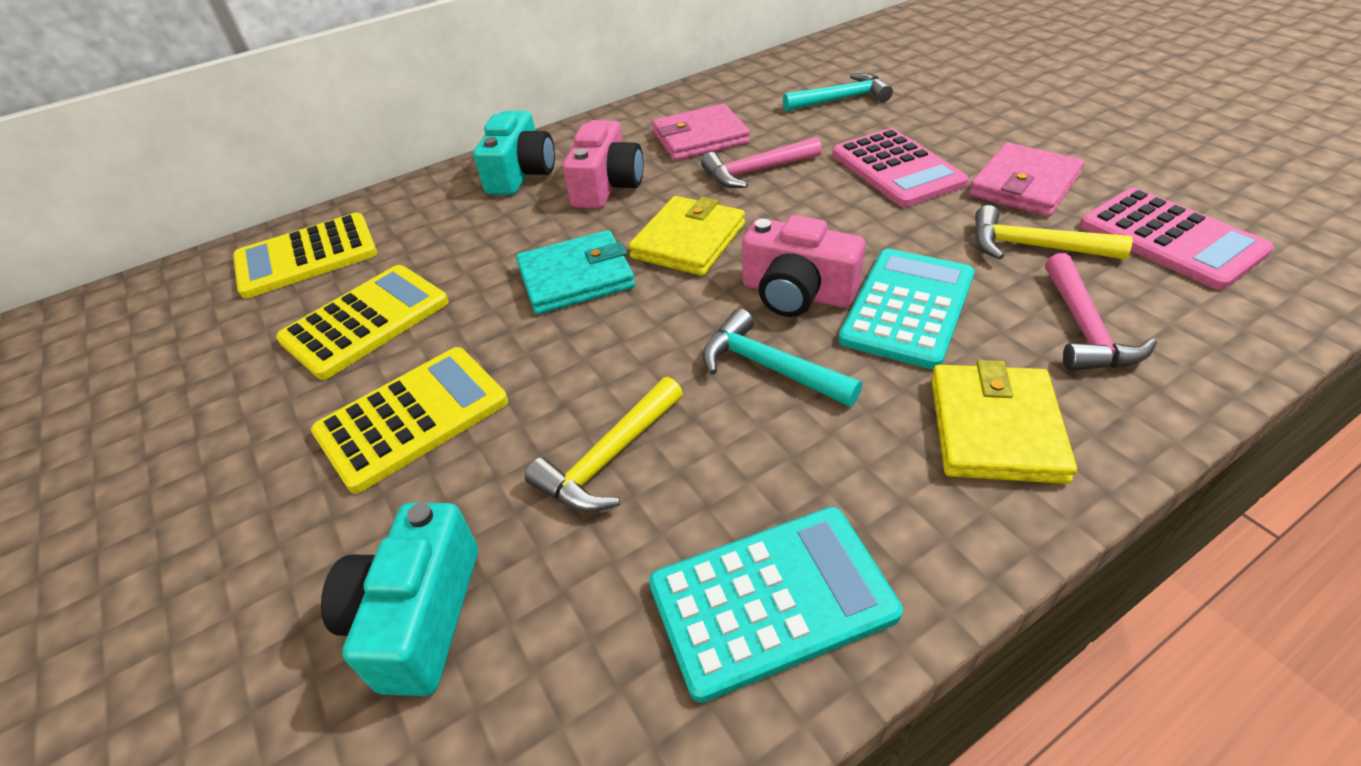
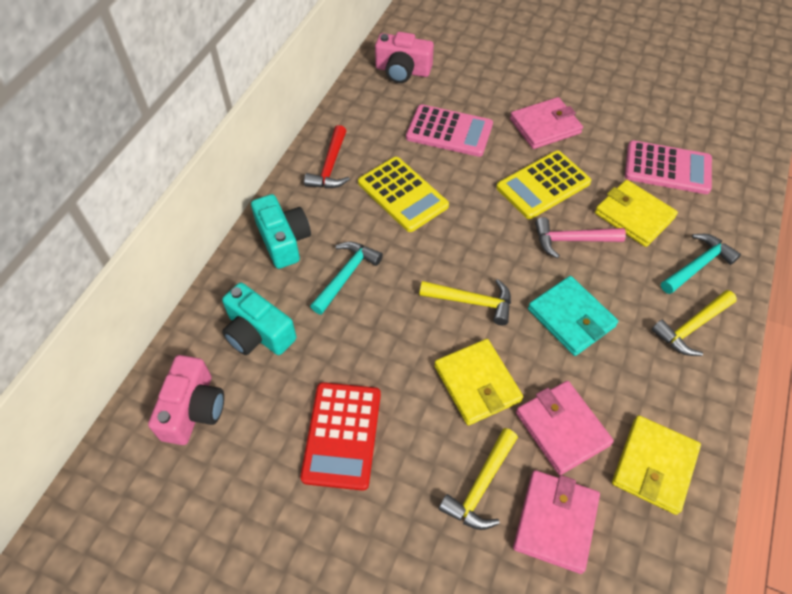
pink hammer: [701,137,822,188] [1045,253,1157,371] = 2 -> [535,217,626,258] = 1
pink wallet: [652,104,750,161] [969,142,1084,217] = 2 -> [510,97,583,149] [513,470,600,574] [516,381,614,475] = 3
red calculator: none = 0 -> [300,382,381,491] = 1
red hammer: none = 0 -> [304,125,350,188] = 1
turquoise calculator: [649,507,903,703] [838,249,975,369] = 2 -> none = 0
yellow calculator: [233,213,377,298] [276,265,449,380] [311,347,508,493] = 3 -> [358,157,449,232] [496,151,591,219] = 2
yellow hammer: [525,377,683,512] [974,205,1133,260] = 2 -> [419,279,511,325] [439,428,518,530] [651,290,737,356] = 3
yellow wallet: [628,196,745,276] [931,360,1077,484] = 2 -> [434,339,523,425] [595,180,678,247] [612,415,701,515] = 3

